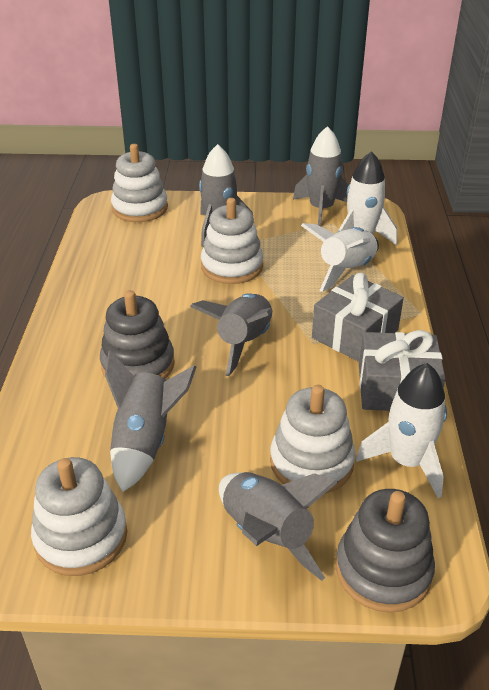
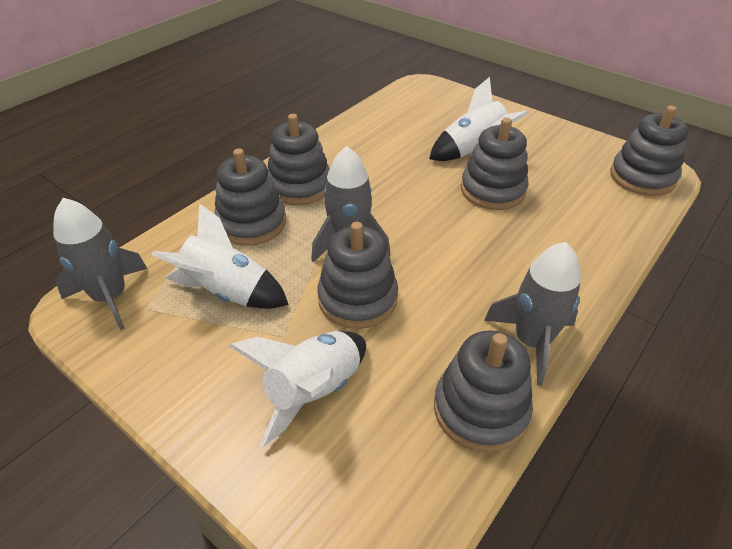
grey gift: [312,273,404,362] [359,330,445,411] = 2 -> none = 0
grey rocket: [105,351,196,492] [190,293,273,376] [199,144,254,247] [219,472,338,581] [293,126,349,227] = 5 -> [53,198,148,330] [311,146,391,263] [484,242,581,386] = 3
grey stacking toy: [100,290,175,379] [336,489,435,613] = 2 -> [214,149,286,246] [268,114,330,205] [317,222,398,329] [434,330,533,453] [461,118,528,210] [610,105,688,196] = 6
white stacking toy: [31,457,127,576] [111,144,168,222] [201,198,263,284] [270,385,356,494] = 4 -> none = 0

